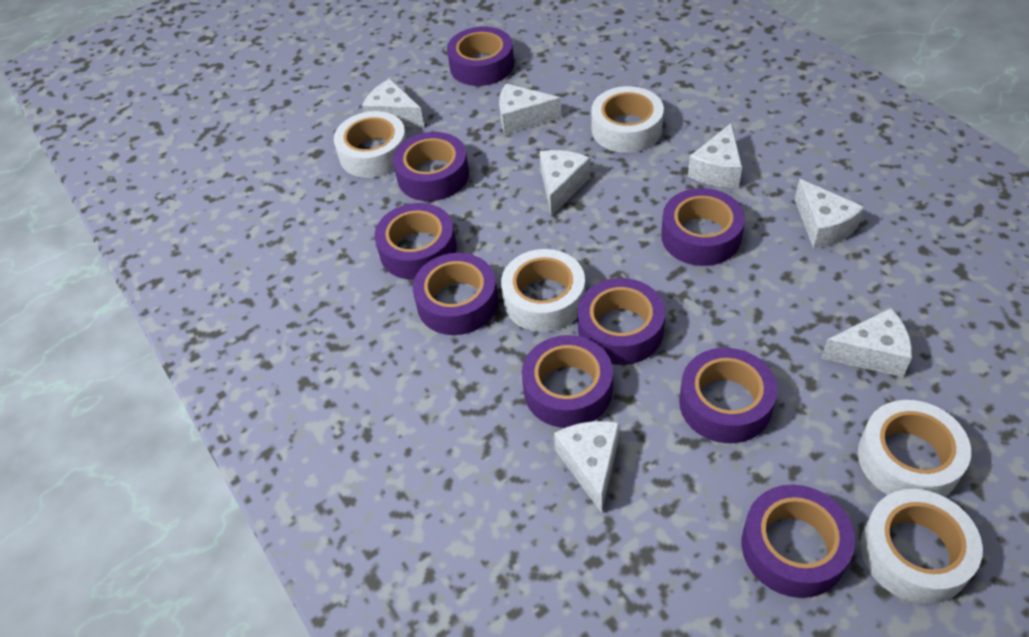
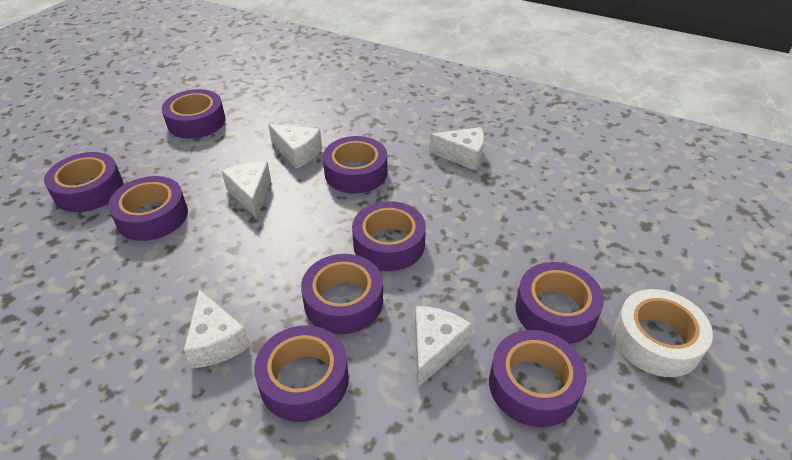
white cheese: [362,79,425,128] [499,84,562,134] [540,150,590,216] [554,421,620,513] [688,123,742,188] [795,179,864,249] [821,308,912,377] = 7 -> [184,289,250,368] [222,162,271,218] [268,124,322,169] [415,306,472,387] [429,127,484,171] = 5
white tape: [334,111,407,178] [501,249,585,332] [591,86,664,153] [858,400,971,497] [860,489,983,604] = 5 -> [614,289,713,377] = 1

